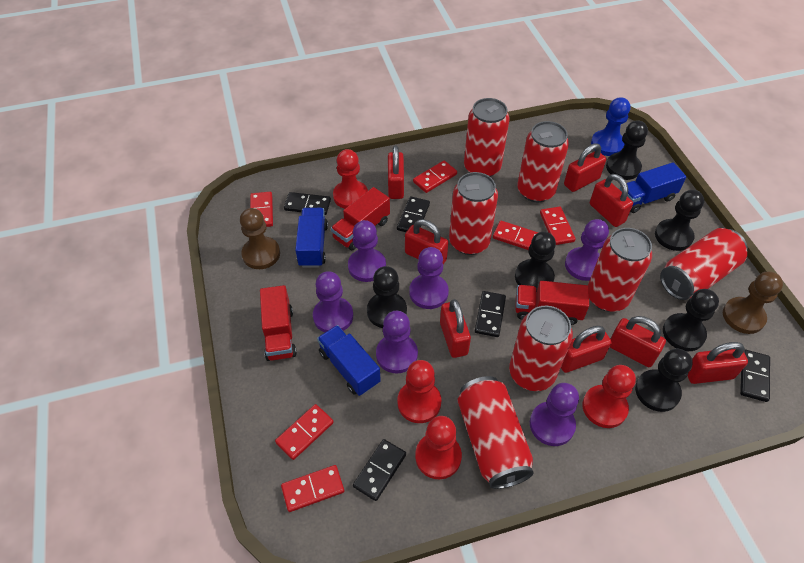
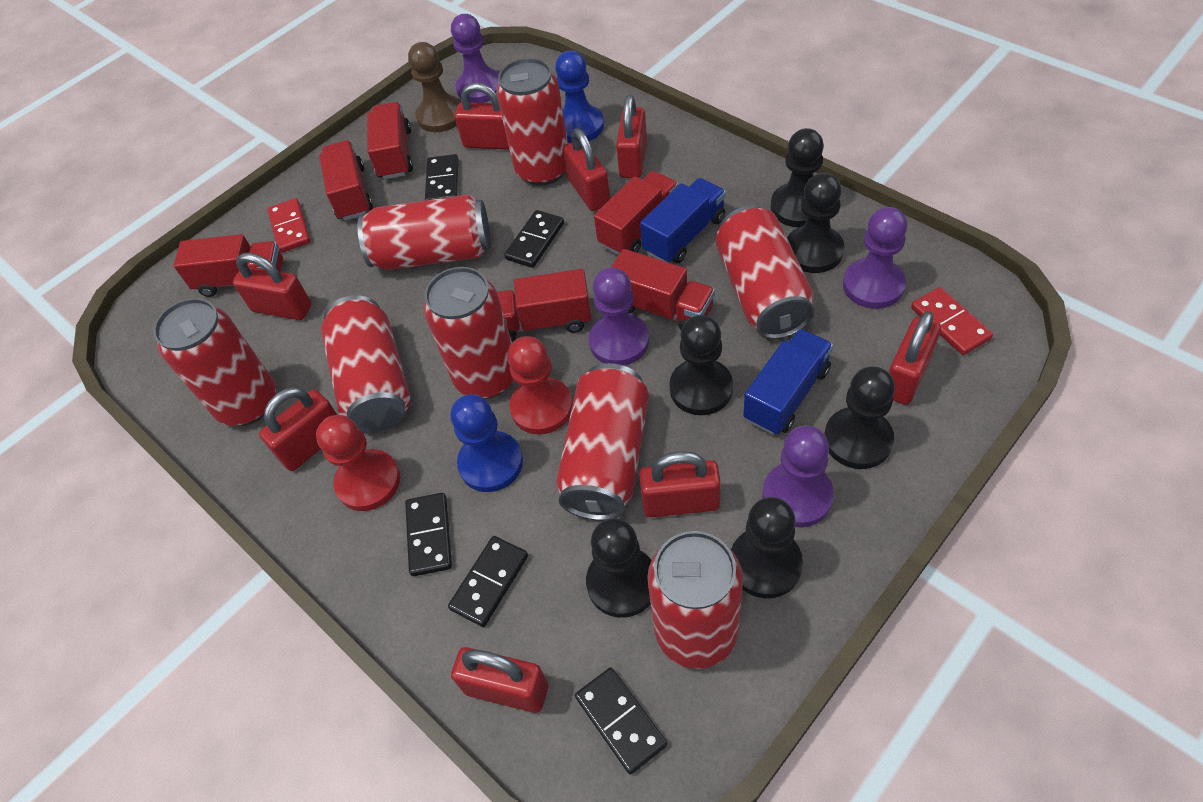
blue pawn: [591,97,630,156] = 1 -> [451,394,523,492] [555,50,604,143] = 2
blue truck: [295,208,328,268] [317,325,381,396] [620,162,686,213] = 3 -> [640,178,726,264] [743,329,833,435] = 2
brown pawn: [240,208,280,269] [723,272,783,334] = 2 -> [408,42,461,132] = 1
purple pawn: [313,271,353,332] [348,220,386,282] [376,311,418,374] [409,247,449,309] [530,383,579,446] [565,219,609,281] = 6 -> [451,14,499,103] [589,267,649,366] [763,425,834,527] [843,207,907,309] = 4
red can: [449,172,498,255] [457,376,534,489] [464,98,509,177] [509,306,573,391] [517,121,569,202] [588,228,652,312] [660,228,748,300] = 7 -> [153,298,276,426] [321,295,410,433] [357,194,491,270] [424,267,514,399] [496,58,568,186] [556,363,649,521] [647,531,743,669] [715,206,815,339] = 8
red domino: [250,192,273,227] [275,404,334,460] [281,465,344,512] [413,161,457,193] [493,221,538,250] [540,207,576,245] = 6 -> [267,198,310,253] [911,287,993,355] = 2
red pawn: [333,149,368,209] [397,360,441,423] [415,416,462,479] [582,365,636,428] = 4 -> [316,415,400,511] [507,336,573,434] = 2
red truck: [260,285,297,361] [331,187,390,250] [515,281,589,325] = 3 -> [173,234,283,297] [319,140,373,221] [367,102,413,180] [497,269,592,341] [594,171,679,255] [611,249,715,330] = 6

